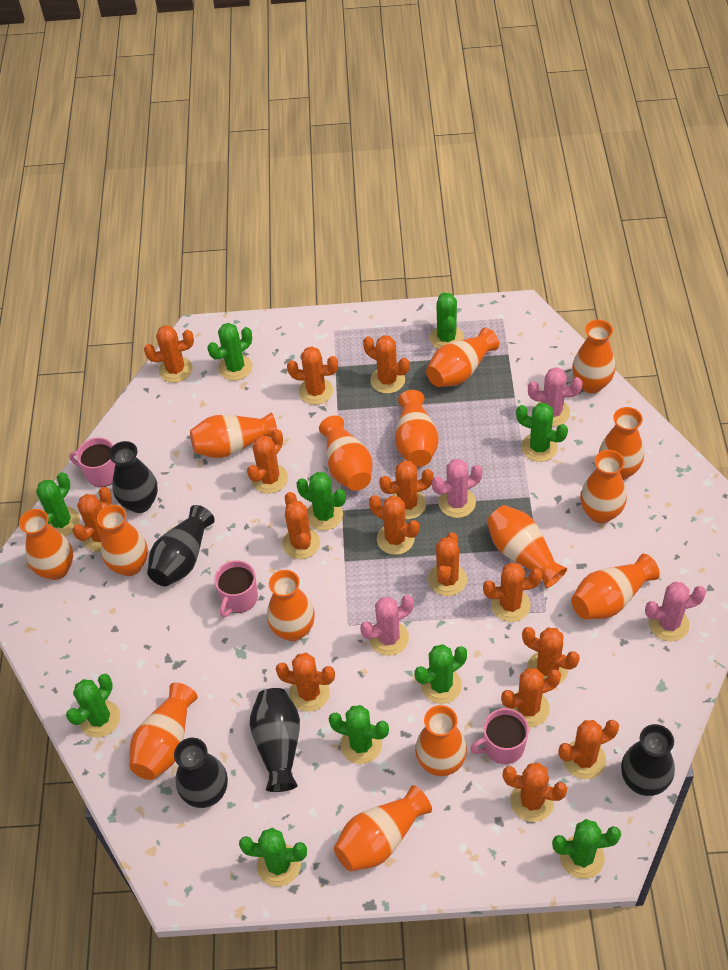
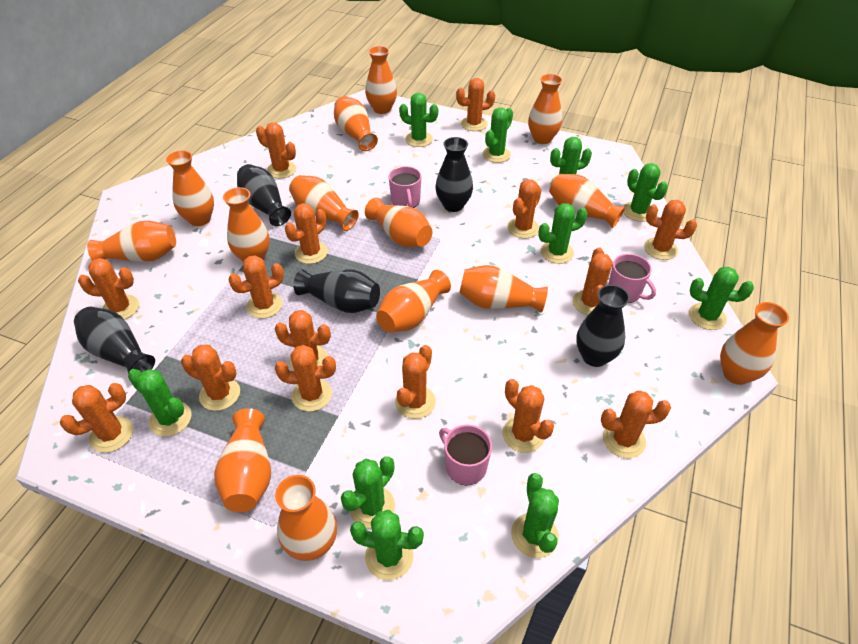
orange vase: [19,509,73,580] [97,505,148,576] [130,683,198,780] [190,412,277,458] [267,570,315,641] [319,415,373,491] [334,785,432,871] [395,390,439,467] [415,705,467,776] [426,328,499,387] [487,505,567,588] [571,554,660,619] [572,320,616,393] [580,450,627,523] [599,407,644,480] = 15 -> [87,221,176,262] [166,151,214,226] [214,408,271,512] [223,187,270,262] [275,475,337,561] [289,175,359,231] [334,96,378,151] [365,46,397,114] [365,198,432,247] [376,270,451,333] [459,265,548,313] [528,74,562,144] [549,174,625,228] [720,302,789,385] = 14
pink cactus: [360,595,414,656] [432,459,483,518] [528,367,582,426] [645,582,706,642] = 4 -> none = 0

